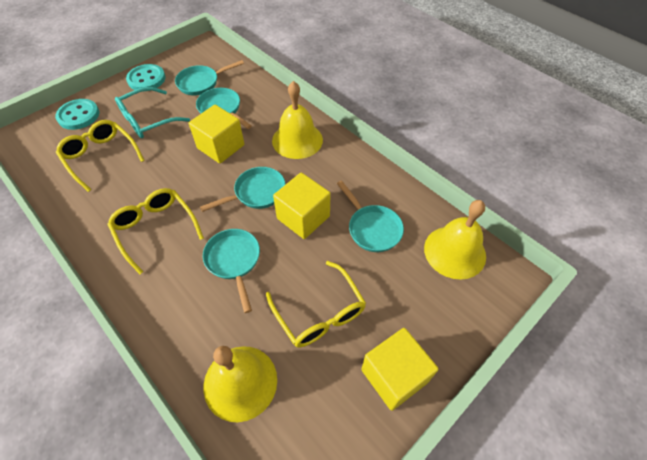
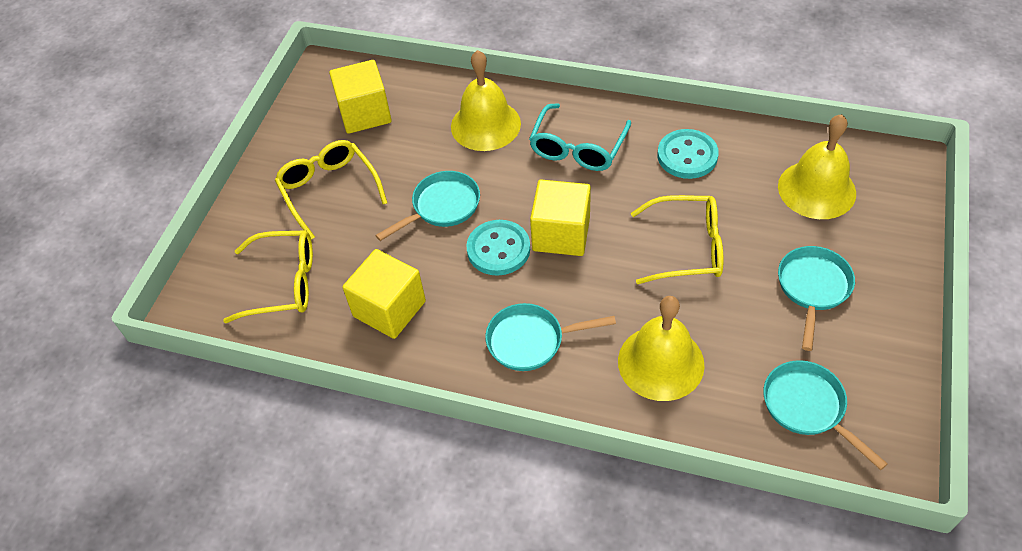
turquoise pan: [175,60,244,96] [196,88,252,129] [200,167,286,212] [203,229,260,313] [337,180,404,252] = 5 -> [375,171,480,241] [485,303,616,371] [763,360,888,470] [778,246,855,351] = 4

